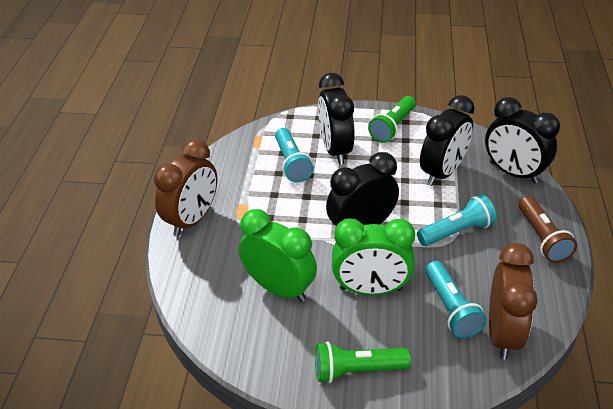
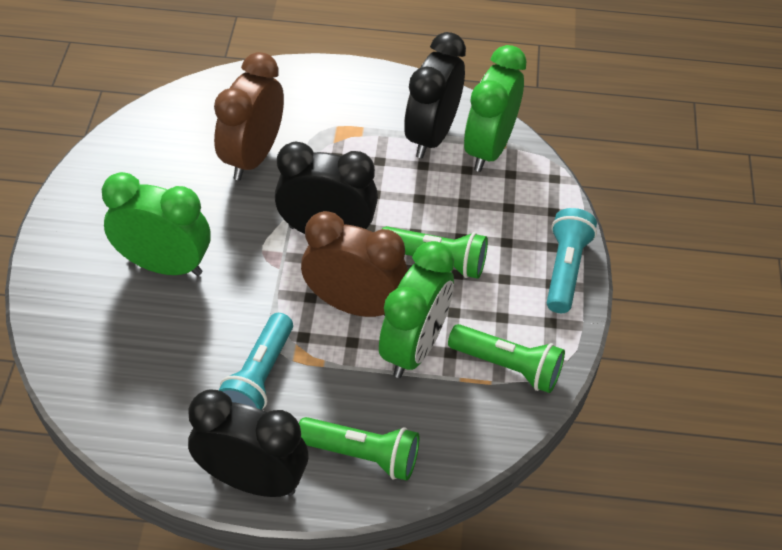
black clock: [318,73,355,165] [326,152,399,226] [420,95,475,186] [485,97,560,184] = 4 -> [188,389,308,497] [274,142,378,234] [404,32,466,158] = 3
brown flashlight: [519,196,577,263] = 1 -> none = 0
green clock: [239,209,317,302] [332,218,415,295] = 2 -> [102,172,211,276] [379,241,454,378] [464,45,526,172] = 3
green flashlight: [315,341,411,383] [368,96,416,143] = 2 -> [299,417,419,481] [382,226,488,279] [448,324,565,393] = 3
turquoise flashlight: [275,128,314,183] [417,194,497,246] [426,261,487,338] = 3 -> [219,313,293,410] [547,208,597,313] = 2

